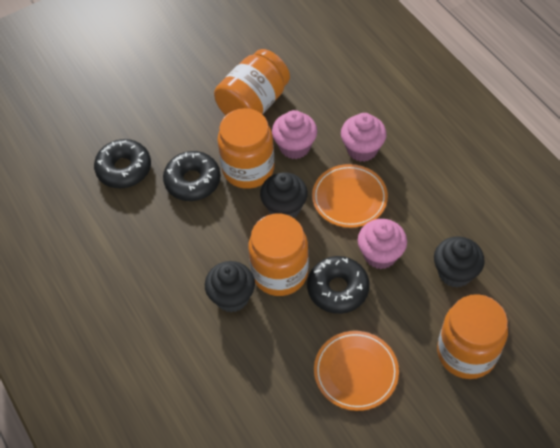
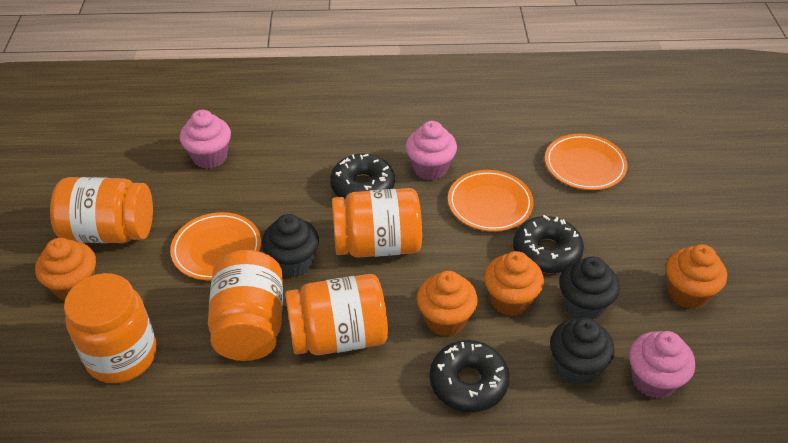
orange cupcake: none = 0 -> [35,238,96,301] [417,271,478,336] [484,251,544,316] [666,244,727,309] = 4
orange jar: [214,49,290,115] [217,108,274,189] [248,213,309,296] [437,294,508,379] = 4 -> [50,177,153,243] [64,273,157,383] [208,250,283,361] [285,274,388,355] [332,188,422,258] = 5
orange plate: [312,164,388,228] [314,331,399,411] = 2 -> [170,212,261,281] [448,170,534,232] [545,134,628,190] = 3

